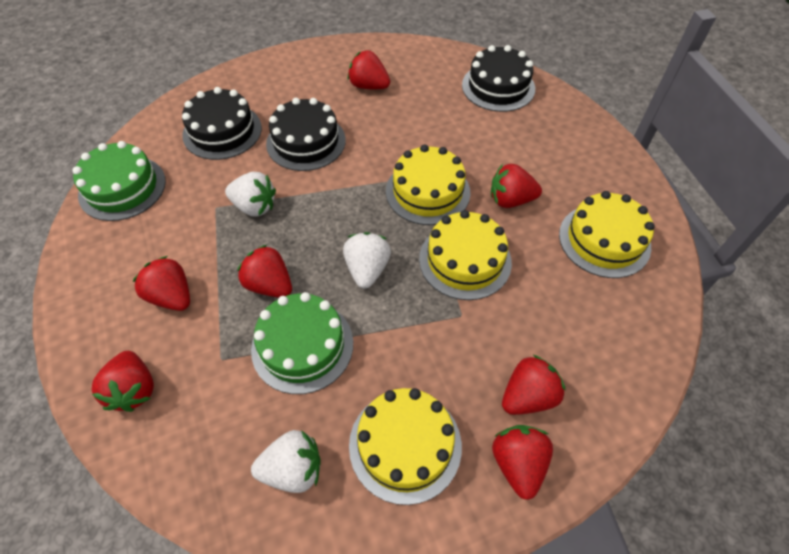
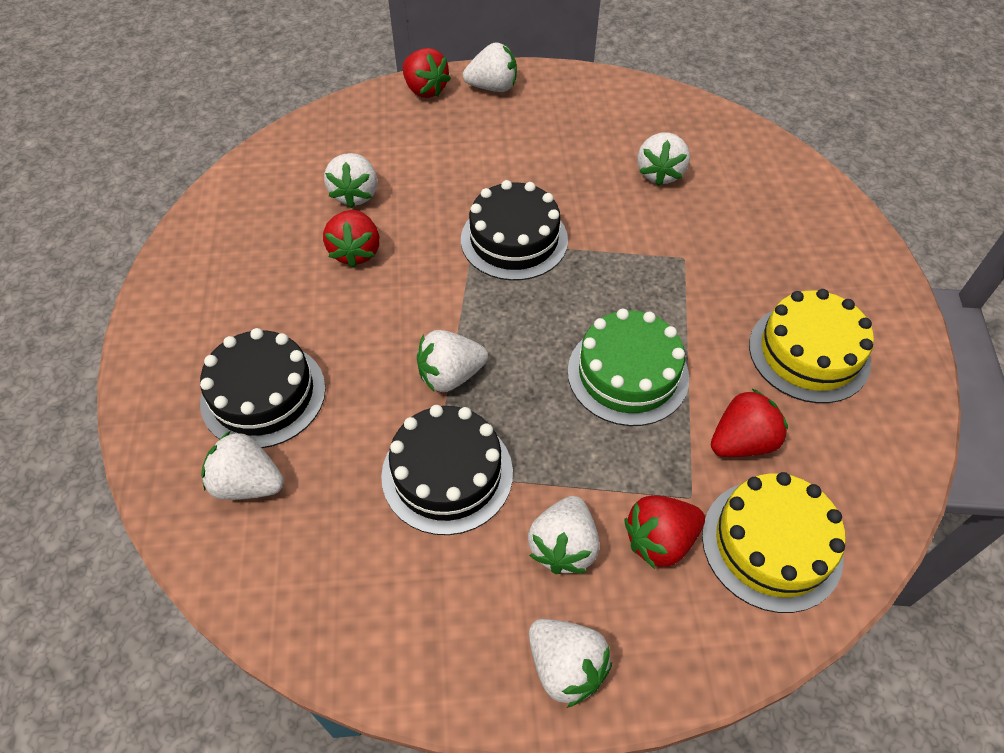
green cake: [72,141,166,221] [251,292,353,394] = 2 -> [568,309,689,426] = 1
red strawberry: [91,351,154,412] [132,256,190,311] [237,245,292,297] [347,50,390,89] [491,164,542,208] [492,425,553,500] [502,355,565,415] = 7 -> [323,210,380,268] [403,48,451,98] [624,495,705,569] [711,389,788,457] = 4
white strawberry: [225,172,276,217] [251,430,321,493] [343,232,391,289] = 3 -> [201,431,284,500] [324,153,377,208] [417,330,488,392] [463,42,517,92] [528,496,599,574] [529,619,612,708] [637,132,690,186] = 7
yellow cake: [349,388,462,505] [386,145,470,225] [419,210,512,300] [559,191,655,278] = 4 -> [702,472,846,613] [749,289,874,403] = 2

